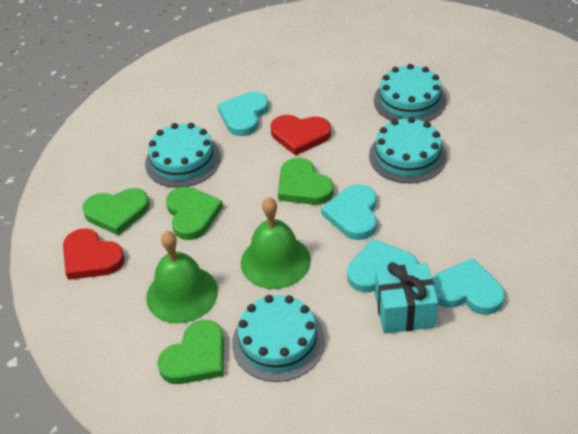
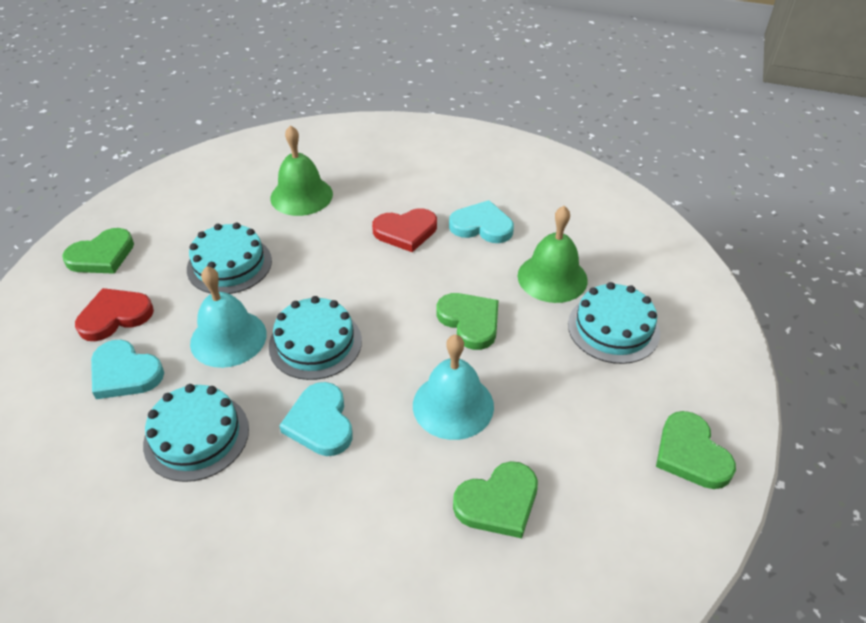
turquoise bell: none = 0 -> [190,266,267,368] [413,334,494,440] = 2
turquoise gift: [375,262,438,334] = 1 -> none = 0
turquoise heart: [217,92,269,136] [321,184,377,240] [347,239,418,292] [432,258,505,314] = 4 -> [91,340,164,399] [279,382,353,456] [449,200,514,243] = 3

